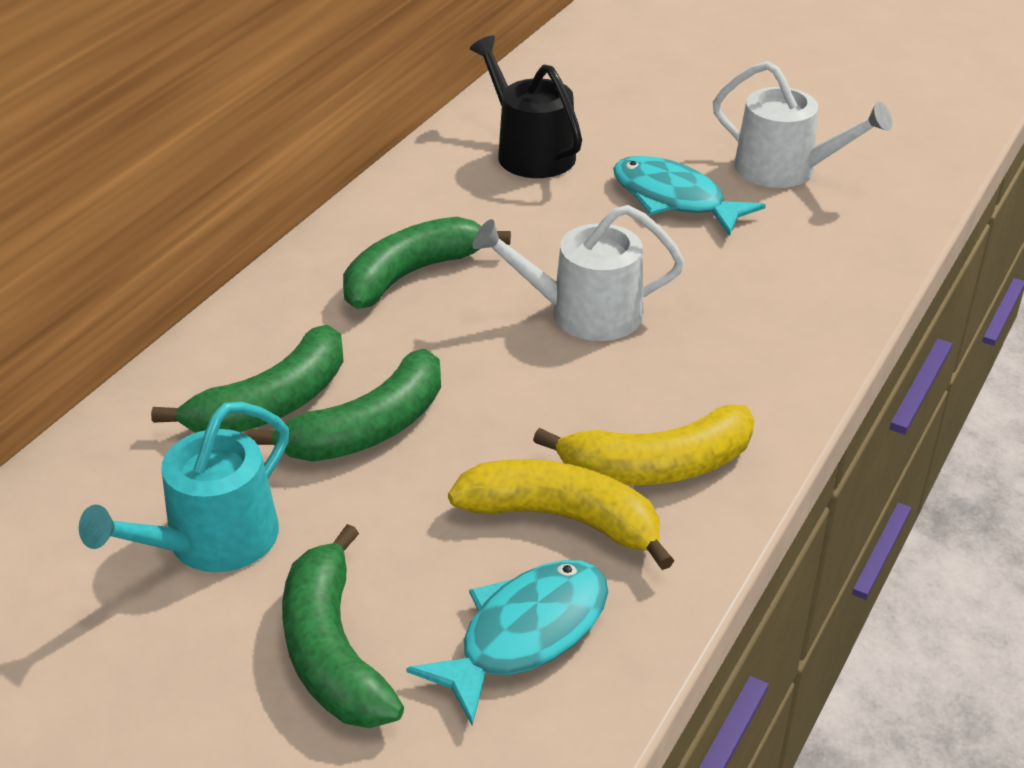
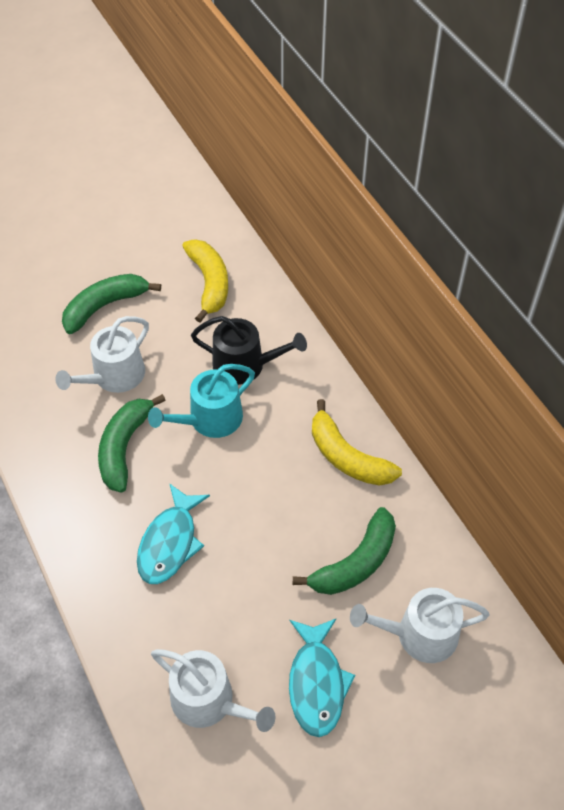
green banana: [151,325,344,433] [247,349,441,462] [282,524,404,728] [343,217,511,309] = 4 -> [62,274,161,334] [98,394,166,493] [293,507,396,595] = 3
white watering can: [472,205,684,341] [713,61,892,188] = 2 -> [55,316,149,393] [151,649,276,732] [350,588,490,663] = 3

